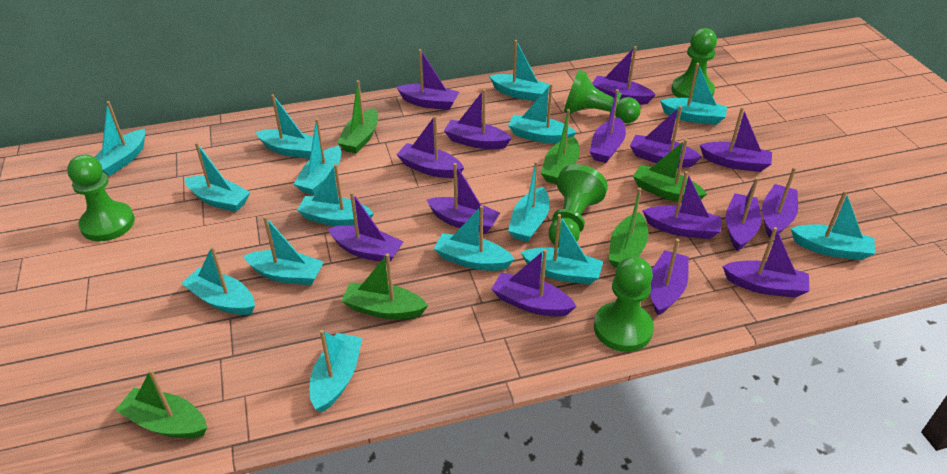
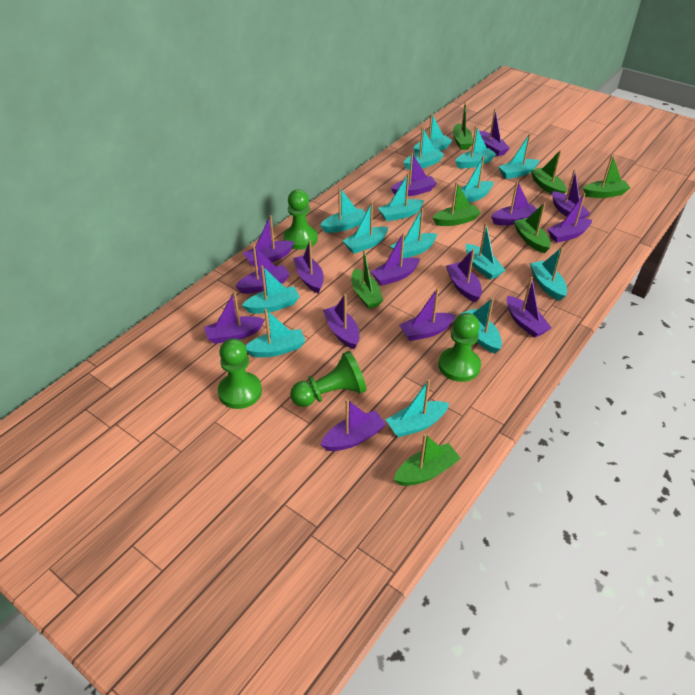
green boat: [115,369,207,438] [337,80,378,154] [341,253,428,319] [541,109,580,184] [608,188,649,268] [633,139,707,203] = 6 -> [351,249,384,309] [394,434,461,486] [433,181,481,226] [453,102,473,150] [514,202,551,253] [531,150,567,194] [583,155,631,198] = 7
green pawn: [67,155,135,241] [549,164,608,247] [564,70,641,123] [594,256,654,352] [672,28,717,98] = 5 -> [218,339,262,409] [283,189,318,250] [290,351,367,407] [438,313,481,382] = 4

